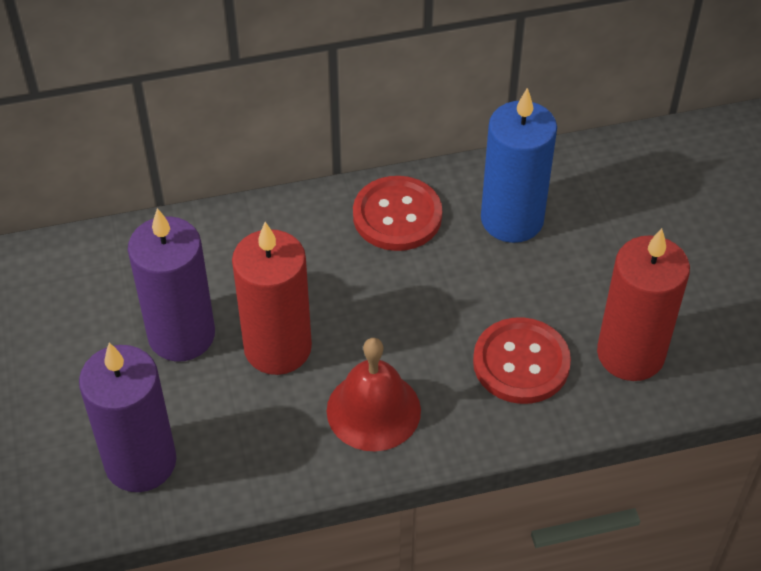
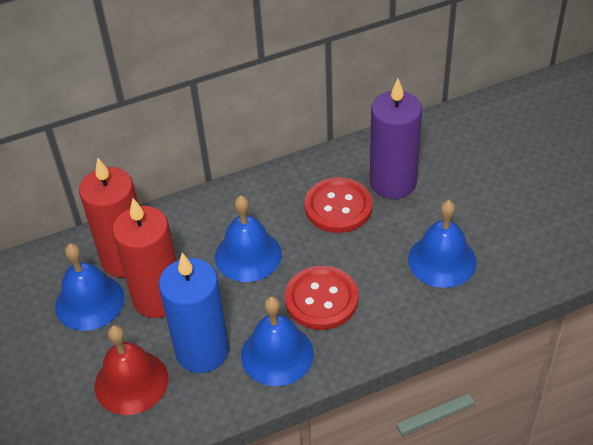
blue bell: none = 0 -> [55,244,124,331] [215,195,282,282] [241,296,314,386] [408,200,477,288] = 4
purple candle: [79,342,176,492] [128,208,215,362] = 2 -> [370,79,422,199] = 1

